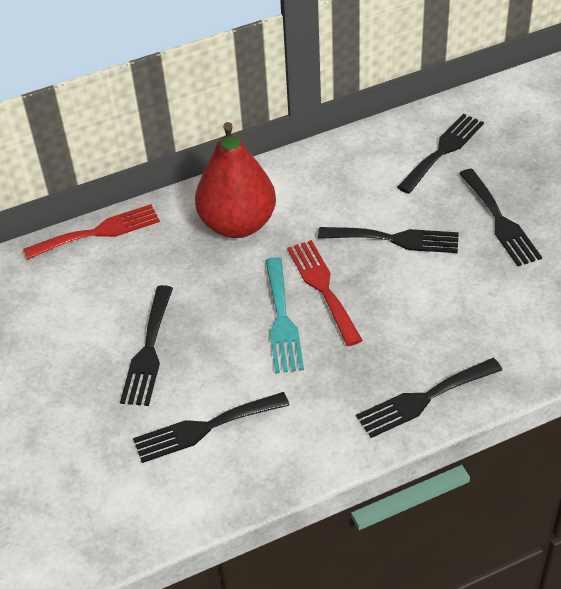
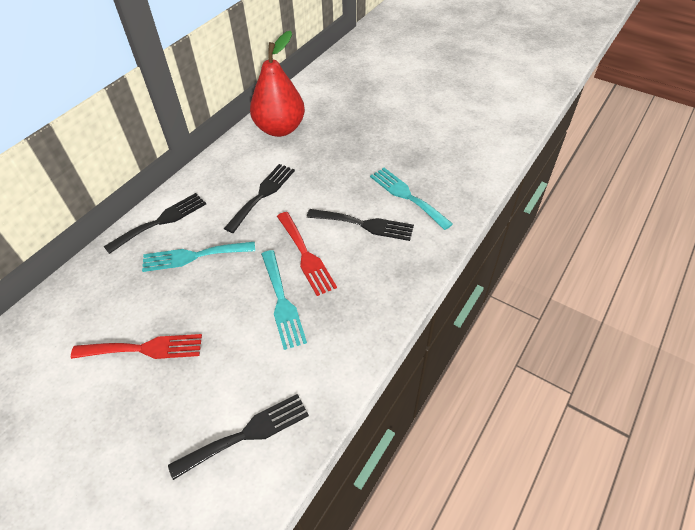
black fork: [120,285,173,406] [133,392,290,463] [318,227,459,253] [356,358,502,438] [397,114,484,194] [459,168,542,266] = 6 -> [103,193,206,254] [168,394,309,480] [224,164,295,233] [307,209,414,241] = 4
turquoise fork: [265,257,304,373] = 1 -> [142,241,255,272] [261,250,307,350] [370,168,453,230] = 3

